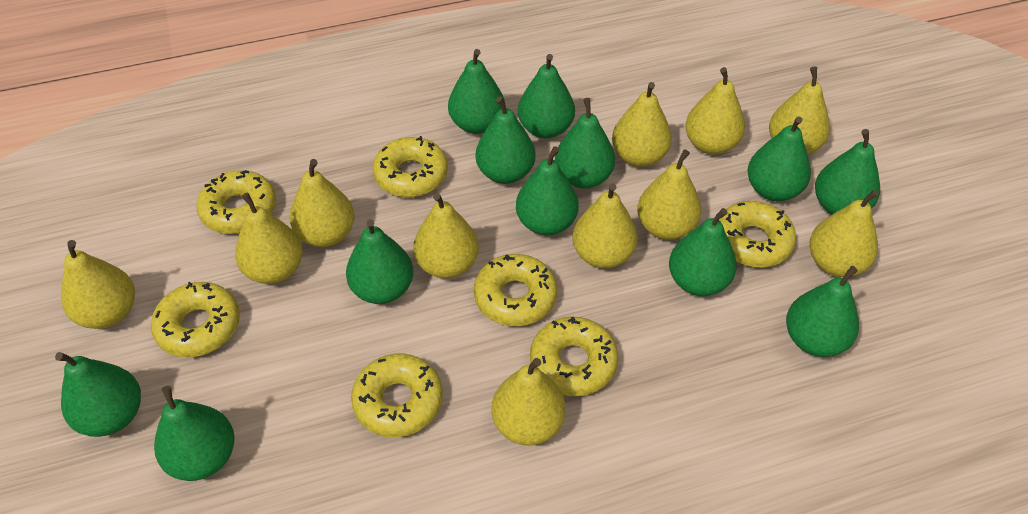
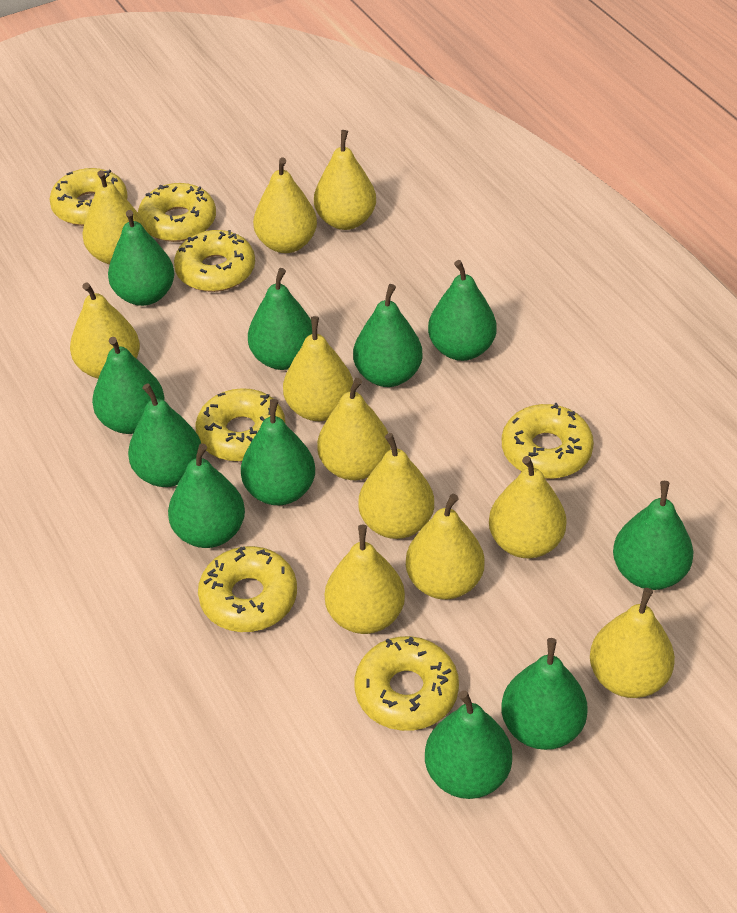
green pear: [55,352,141,437] [154,386,235,481] [346,219,413,304] [448,49,505,134] [476,96,535,184] [516,147,579,235] [518,54,575,139] [555,98,615,189] [669,208,737,296] [747,116,811,201] [786,266,859,357] [815,129,880,214] = 12 -> [92,337,164,434] [108,210,174,306] [128,383,201,487] [168,443,245,548] [241,399,315,505] [248,268,312,370] [353,284,423,387] [425,690,512,799] [428,260,497,361] [501,638,588,750] [613,481,693,590] = 11

